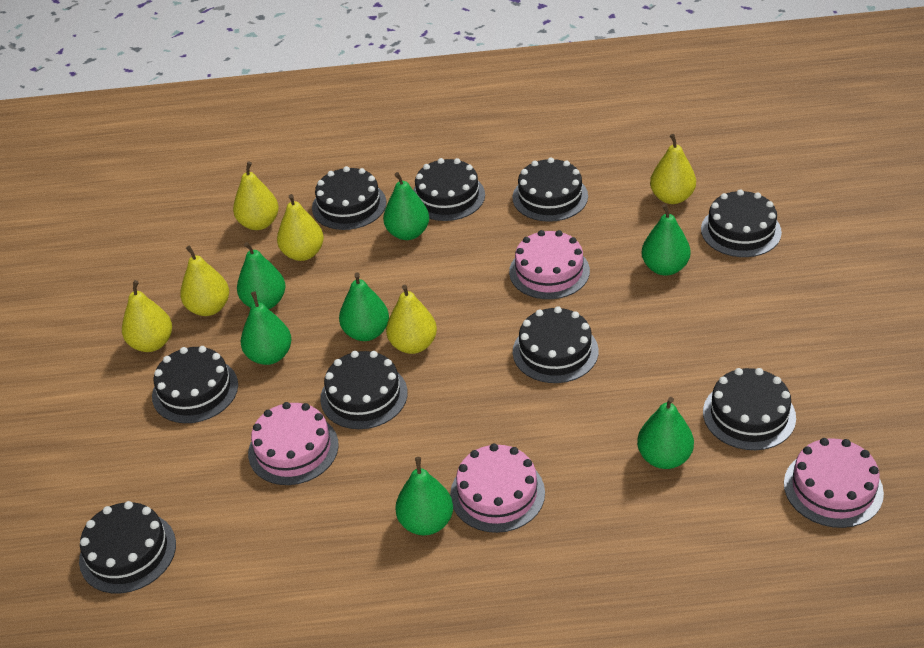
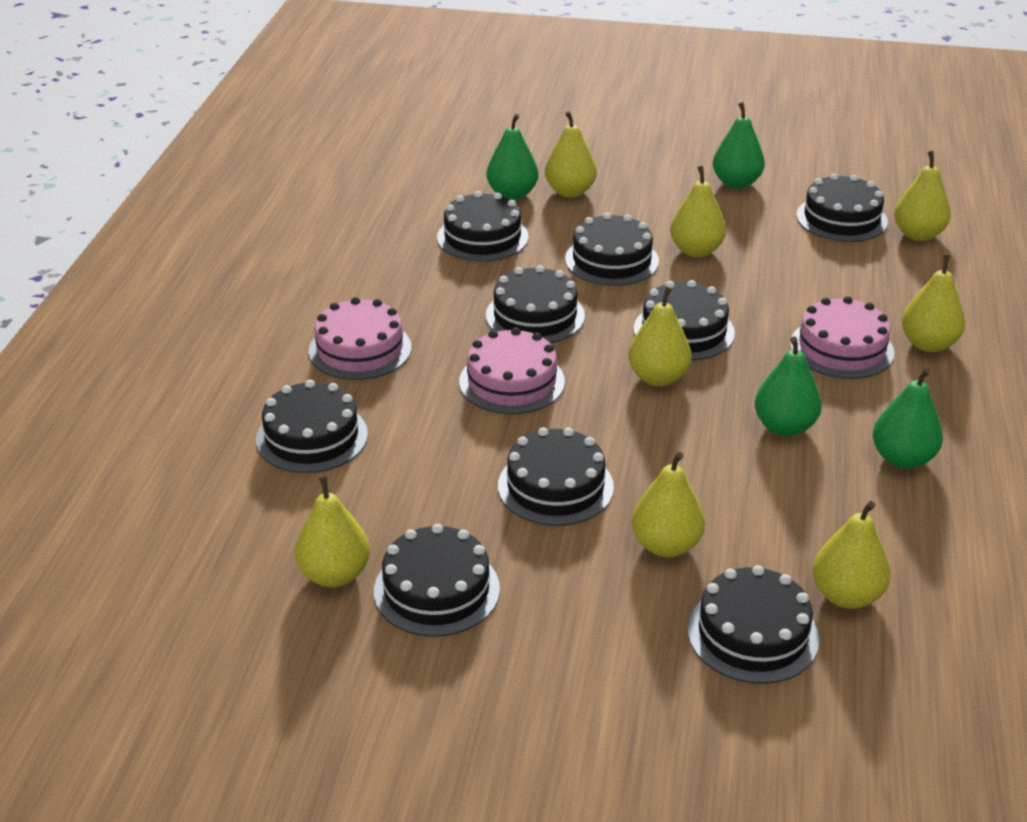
green pear: [237,242,286,309] [241,291,292,365] [339,272,389,341] [383,172,429,240] [395,457,453,535] [637,397,694,469] [642,204,691,276] = 7 -> [487,114,539,200] [713,102,765,189] [755,336,822,436] [873,368,943,469] = 4
pink cake: [248,402,339,485] [450,444,545,533] [509,230,590,299] [784,438,884,528] = 4 -> [309,297,411,380] [459,327,565,414] [790,296,894,379] = 3
yellow pear: [122,280,172,352] [180,246,229,316] [233,161,279,230] [277,194,324,261] [386,285,437,354] [650,134,696,204] = 6 -> [295,475,370,587] [545,111,597,197] [628,286,691,386] [632,452,705,557] [670,166,726,257] [813,501,891,609] [894,150,951,241] [902,254,965,352] = 8

